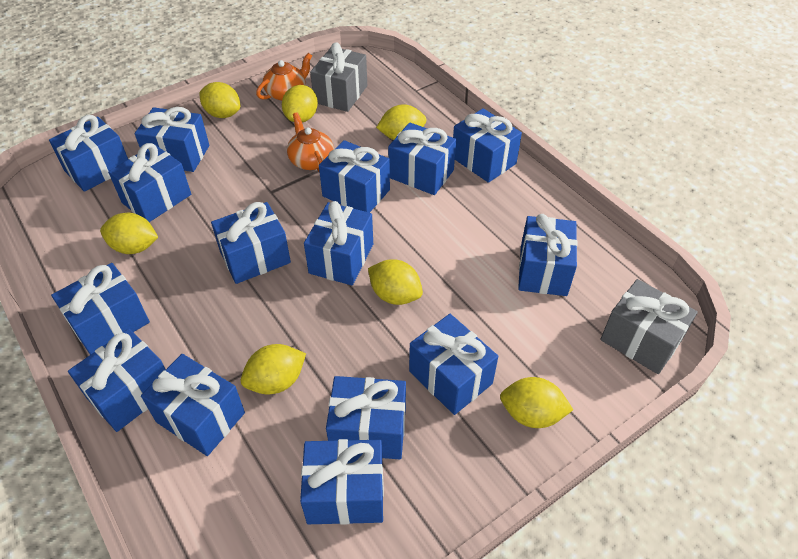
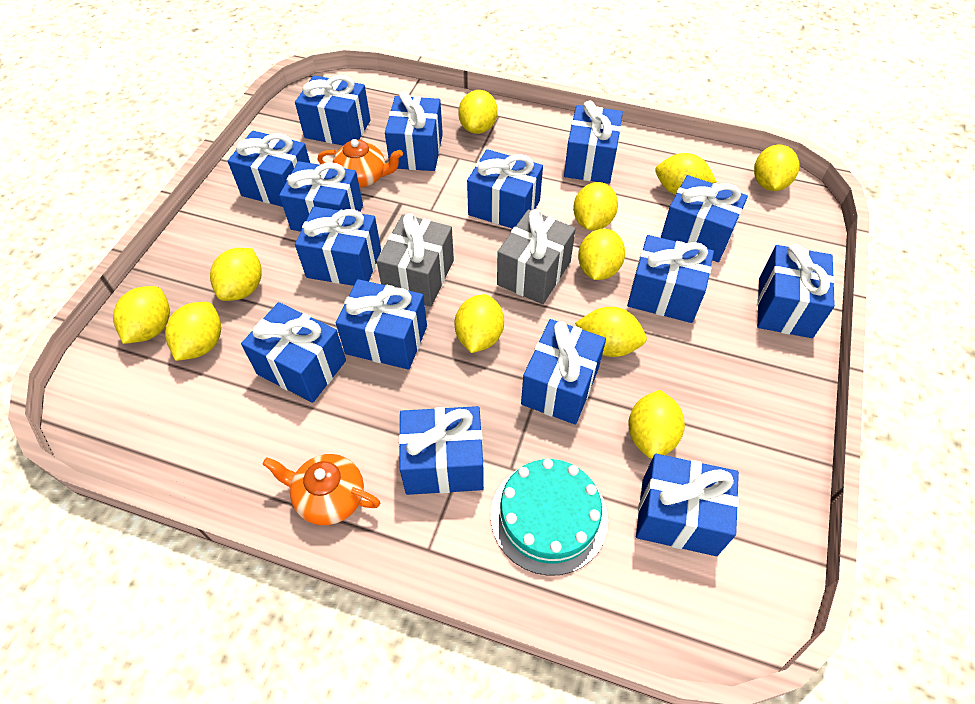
turquoise cake: none = 0 -> [491,459,608,576] = 1
yellow lemon: [100,213,158,254] [199,82,240,118] [241,344,306,394] [282,85,318,122] [368,259,423,305] [376,104,426,140] [500,377,573,428] = 7 -> [113,286,170,344] [165,302,221,361] [210,248,262,301] [455,294,504,353] [458,90,498,134] [573,182,618,230] [575,307,647,357] [578,229,625,280] [628,390,685,459] [655,153,717,195] [754,144,799,191] = 11

